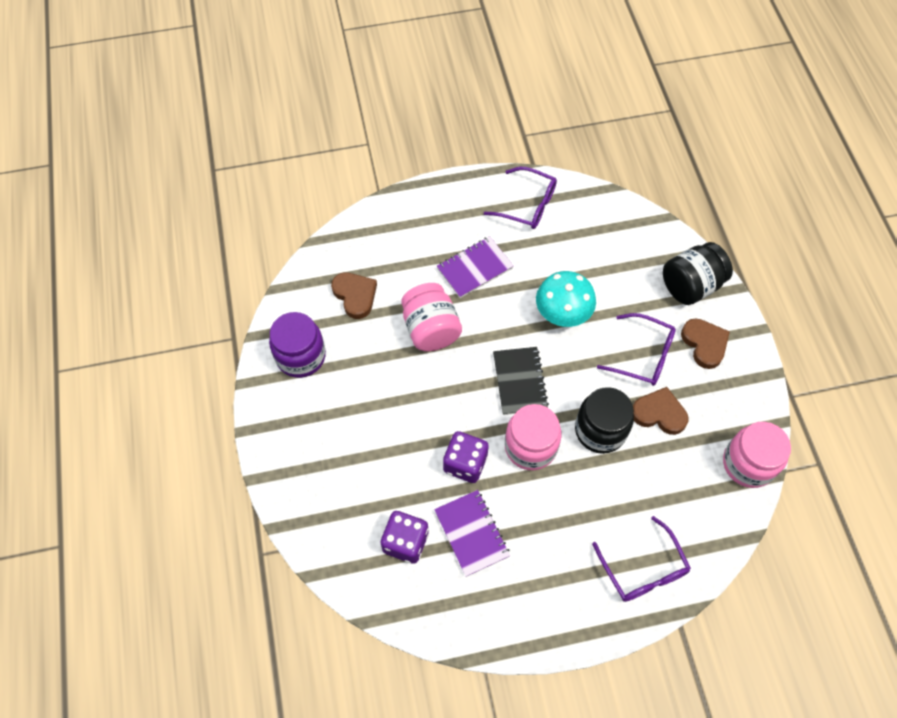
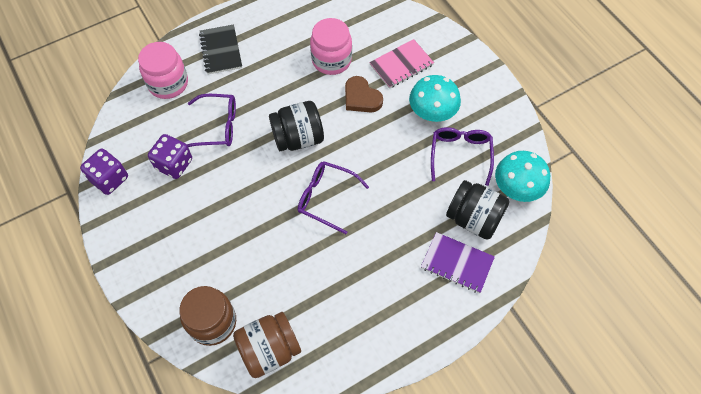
brown heart: [331,272,377,319] [633,387,688,435] [681,318,730,369] = 3 -> [345,76,383,112] = 1
brown jar: none = 0 -> [180,286,236,346] [233,312,301,378] = 2
pink jar: [401,283,462,352] [505,404,561,470] [723,422,791,488] = 3 -> [138,42,188,99] [310,18,352,75] = 2
pink notebook: none = 0 -> [369,39,434,89] = 1
purple jar: [269,312,326,378] = 1 -> none = 0
purple notebook: [434,490,510,577] [437,236,513,298] = 2 -> [421,232,495,293] = 1
turquoise mushroom: [536,271,596,327] = 1 -> [409,75,461,122] [495,151,550,202] = 2

